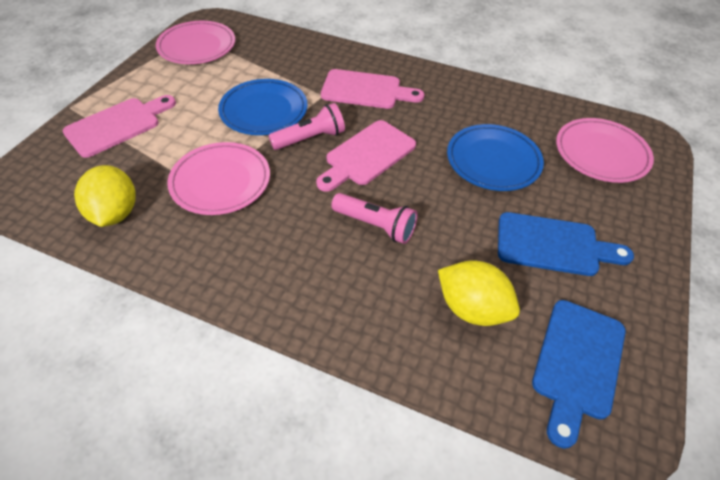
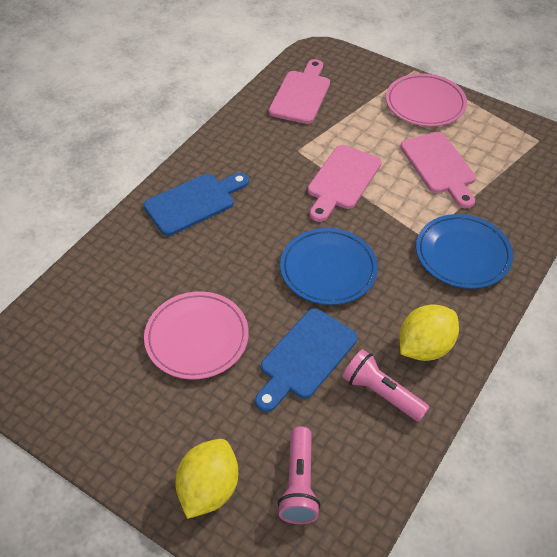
pink plate: [156,21,235,64] [167,142,270,215] [556,118,654,183] = 3 -> [144,291,249,380] [386,73,467,127] = 2

